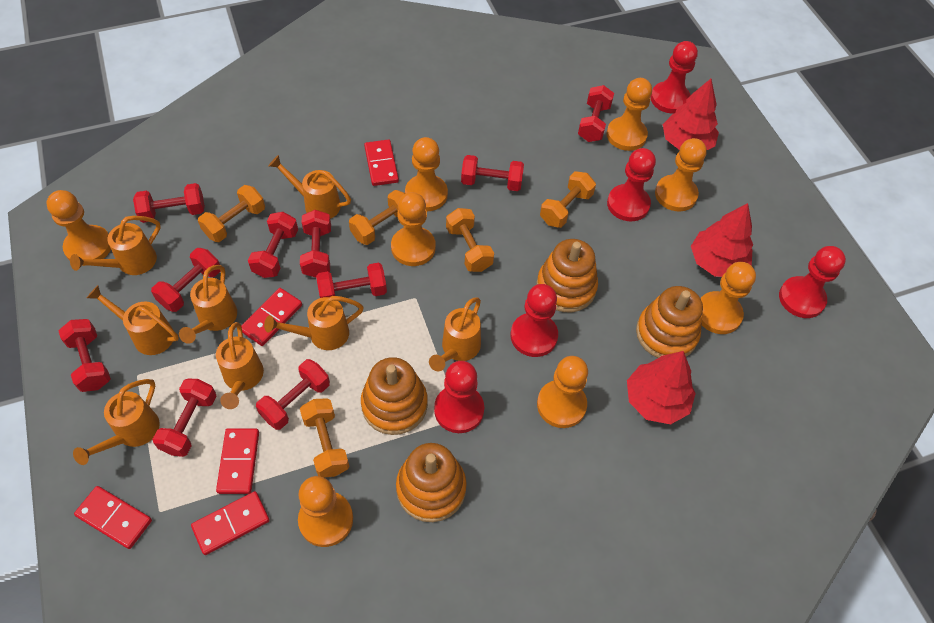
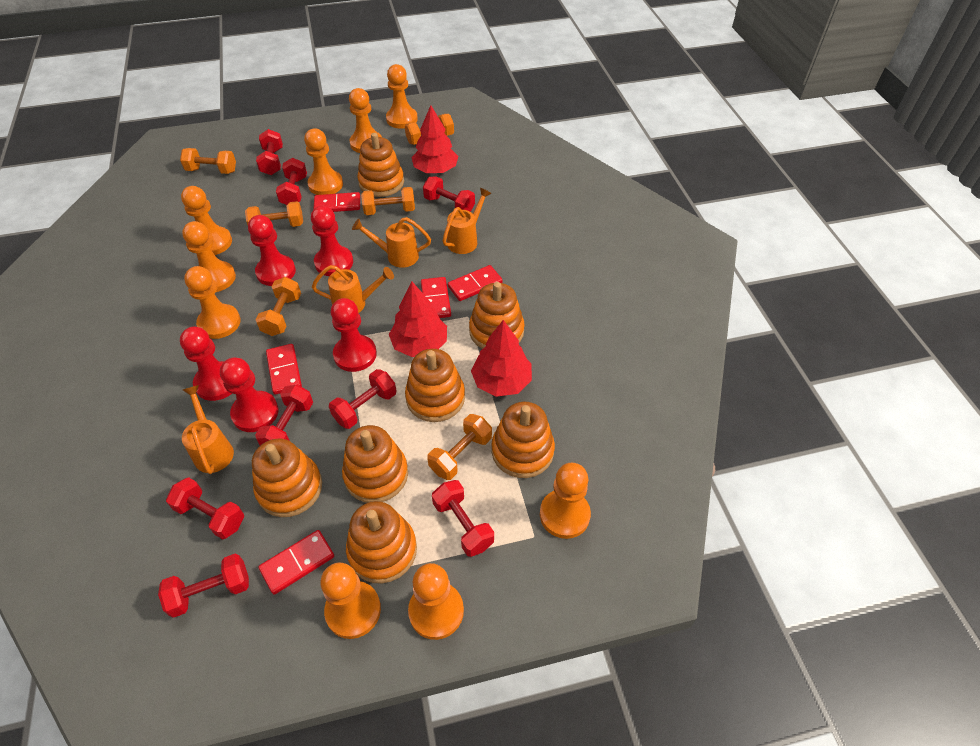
orange dumbbell: [198,185,265,242] [300,398,349,478] [349,190,406,245] [446,208,494,272] [540,171,596,228] = 5 -> [180,148,236,174] [245,201,303,227] [255,277,301,336] [361,187,415,215] [405,114,454,145] [427,414,492,480] = 6
orange pawn: [46,190,111,266] [298,476,353,547] [391,192,436,266] [405,137,448,211] [537,356,588,428] [607,78,652,151] [655,138,707,211] [701,262,756,334] = 8 -> [181,186,232,255] [182,221,236,292] [184,266,241,339] [304,128,343,195] [321,563,381,639] [349,88,382,153] [386,64,418,129] [408,563,464,640] [540,463,591,539] = 9
orange stacking toy: [361,357,428,435] [396,443,467,522] [537,239,598,312] [636,286,703,358] = 4 -> [252,439,322,517] [342,425,408,503] [346,501,417,584] [357,133,404,197] [405,349,465,422] [469,282,525,349] [491,402,555,478] = 7
orange watering can: [70,216,161,275] [73,379,160,465] [87,285,179,355] [179,265,237,344] [216,322,264,409] [264,296,364,350] [269,155,351,219] [429,297,481,371] = 8 -> [182,385,234,474] [312,265,394,313] [352,217,431,268] [443,188,492,254] = 4
red dumbbell: [59,319,111,392] [133,183,205,223] [151,248,220,312] [152,379,216,457] [248,212,298,278] [256,359,330,430] [300,210,331,277] [316,263,387,298] [461,155,524,191] [578,85,614,142] = 10 -> [158,554,249,618] [166,477,244,539] [255,385,313,445] [256,129,283,175] [276,158,307,205] [329,369,396,429] [423,176,475,212] [432,480,494,557] = 8

